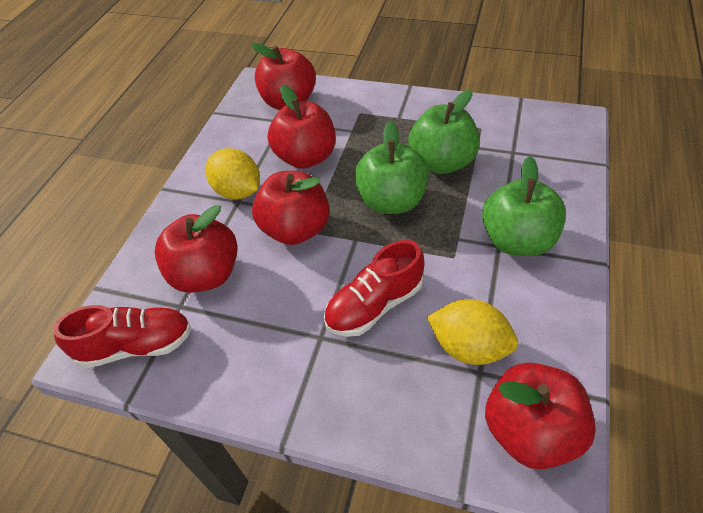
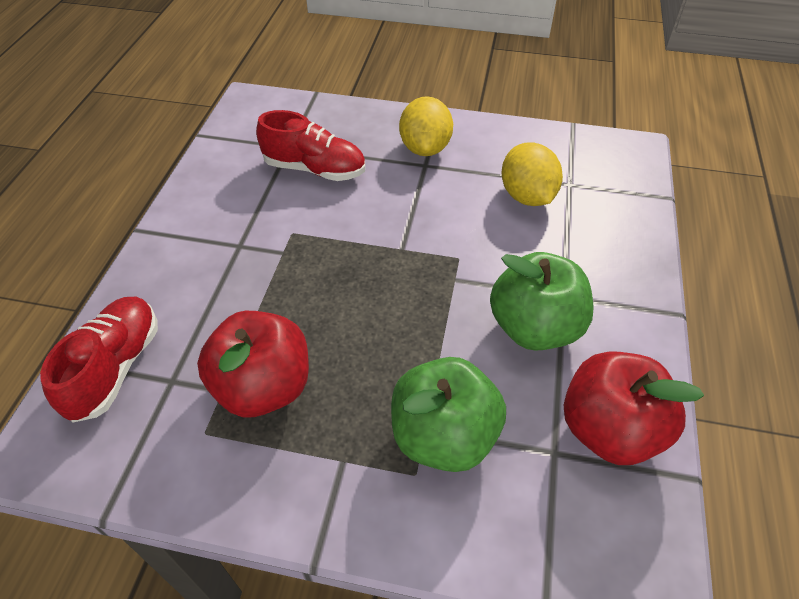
green apple: [355,121,429,214] [408,90,480,174] [482,156,566,256] = 3 -> [391,357,506,472] [490,252,594,351] = 2
red apple: [155,205,238,293] [251,43,316,110] [252,171,329,245] [268,84,336,169] [485,363,596,470] = 5 -> [197,311,309,417] [564,351,704,465] = 2

